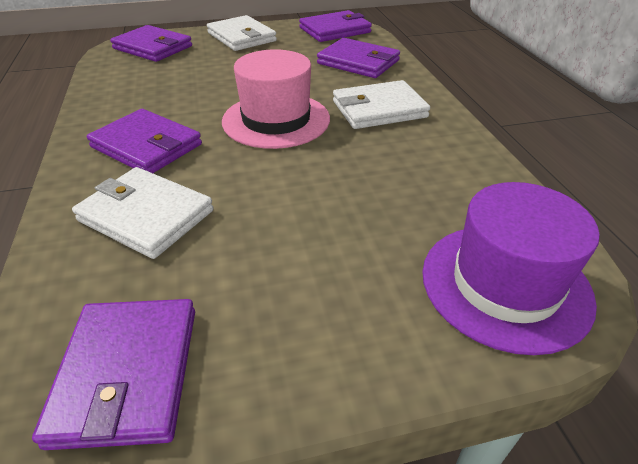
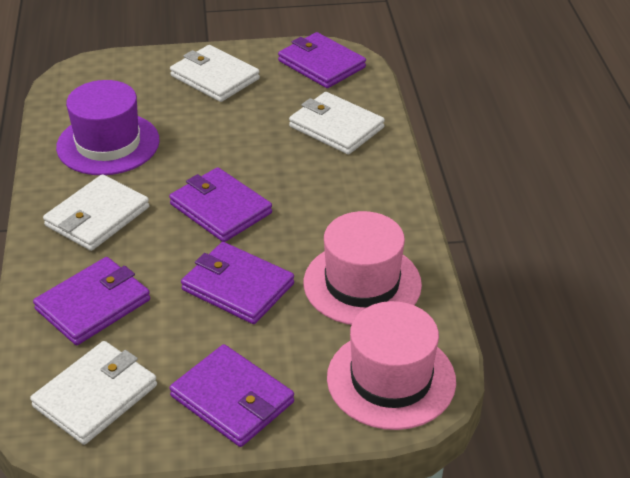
pink hat: [222,49,330,149] = 1 -> [304,211,422,325] [327,301,456,430] = 2
white wallet: [72,167,214,259] [207,15,277,51] [333,80,430,129] = 3 -> [30,341,157,445] [43,174,150,251] [170,45,260,102] [289,92,385,155] = 4

